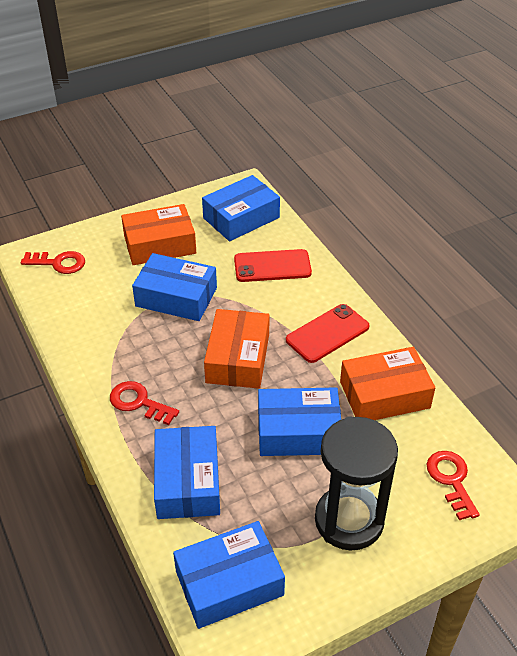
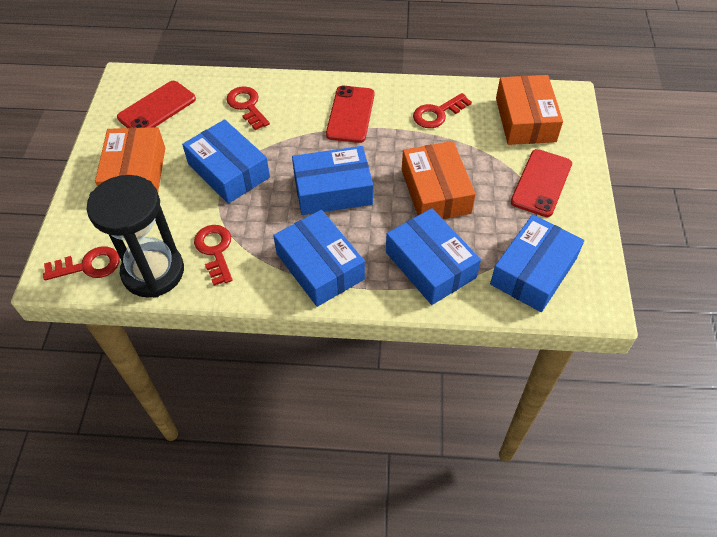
red key: [21,251,85,274] [110,381,179,425] [426,451,480,520] = 3 -> [43,246,120,280] [194,225,233,286] [227,86,270,130] [413,93,472,128] = 4
red phone: [234,249,312,282] [286,304,369,363] = 2 -> [117,81,196,128] [326,85,375,143] [511,149,572,217] = 3

